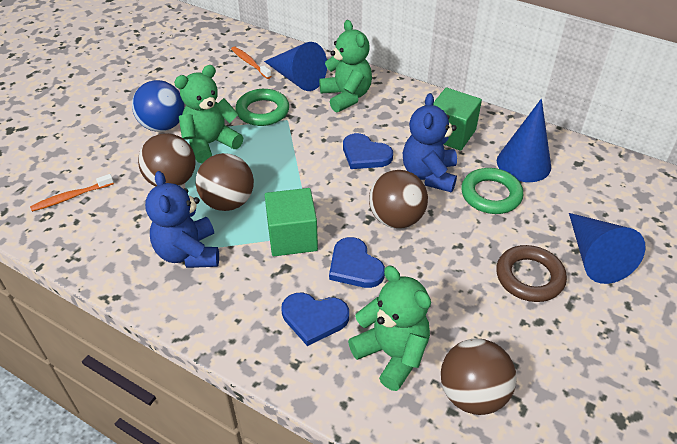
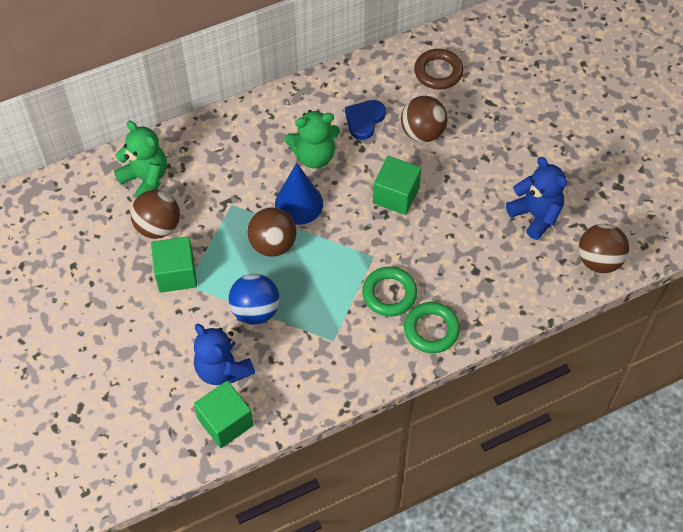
blue cone: [264,42,327,91] [497,99,551,182] [569,213,646,284] = 3 -> [275,163,323,225] = 1
blue heart: [281,293,349,346] [329,237,385,288] [343,133,393,169] = 3 -> [345,100,386,140] = 1
green cube: [265,188,318,256] [433,88,482,151] = 2 -> [151,237,197,293] [194,381,253,448] [373,156,421,215] = 3
green teddy bear: [174,65,243,164] [319,20,372,112] [348,266,431,391] = 3 -> [114,121,167,197] [284,110,340,168] = 2
orange toothbrush: [30,174,114,212] [231,47,272,79] = 2 -> none = 0

